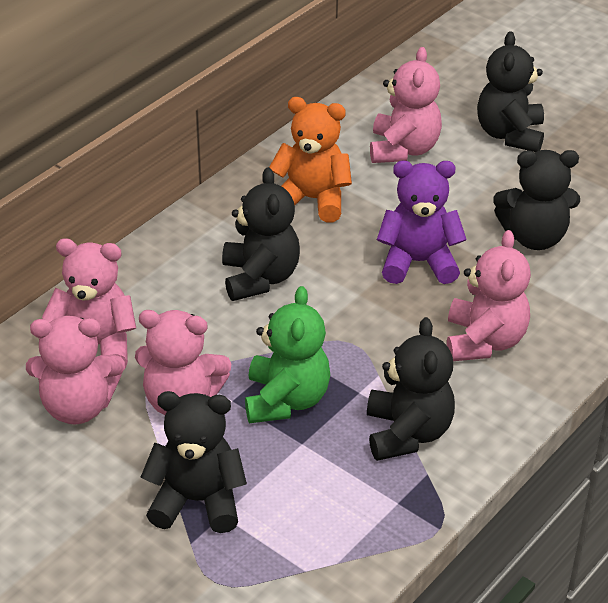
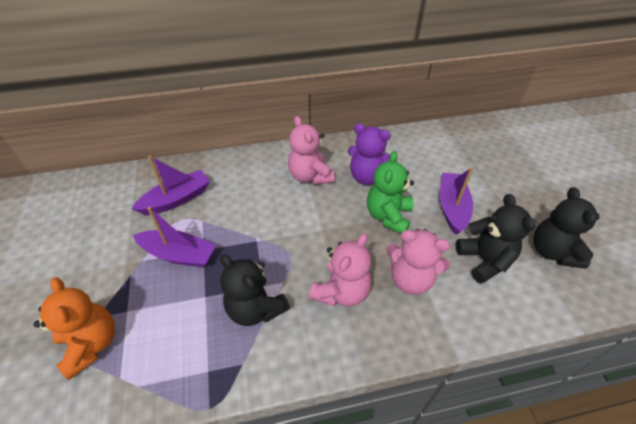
black teddy bear: [141,391,247,533] [222,167,300,301] [367,317,455,461] [477,31,544,152] [493,150,580,250] = 5 -> [220,255,290,326] [456,194,535,284] [534,187,600,269] = 3
pink teddy bear: [26,316,125,424] [42,238,136,368] [135,310,231,415] [370,47,442,163] [447,230,531,361] = 5 -> [288,116,335,185] [309,233,371,307] [386,229,450,295] = 3
purple boat: none = 0 -> [131,156,210,215] [133,207,216,267] [440,167,473,235] = 3

